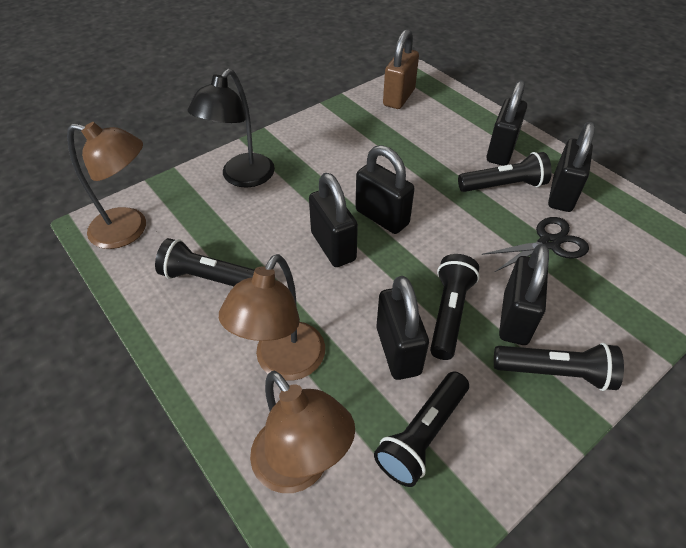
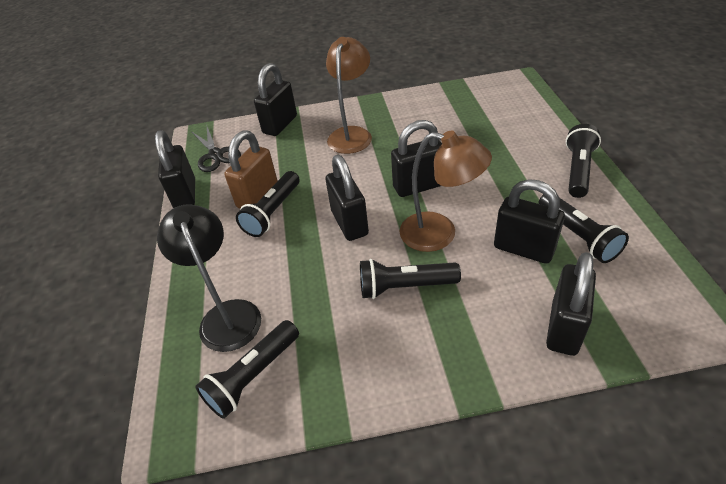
brown lamp: [67,122,146,249] [219,254,325,381] [250,371,355,493] = 3 -> [326,37,372,154] [400,130,492,252] = 2

